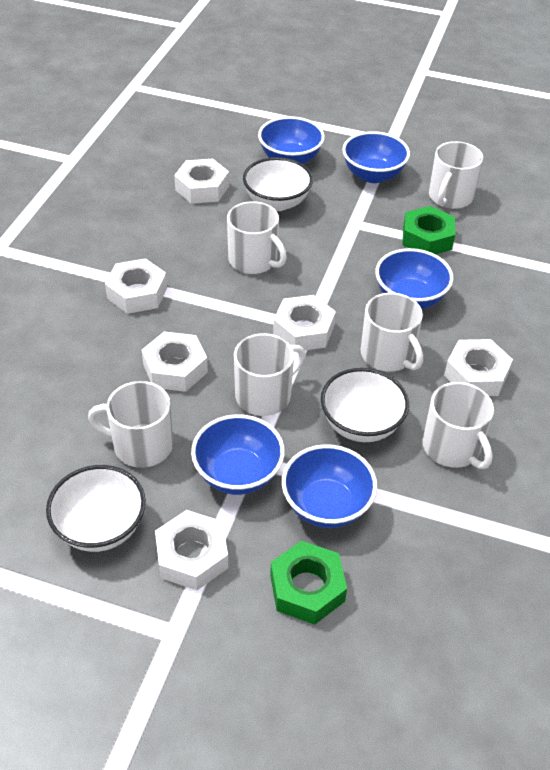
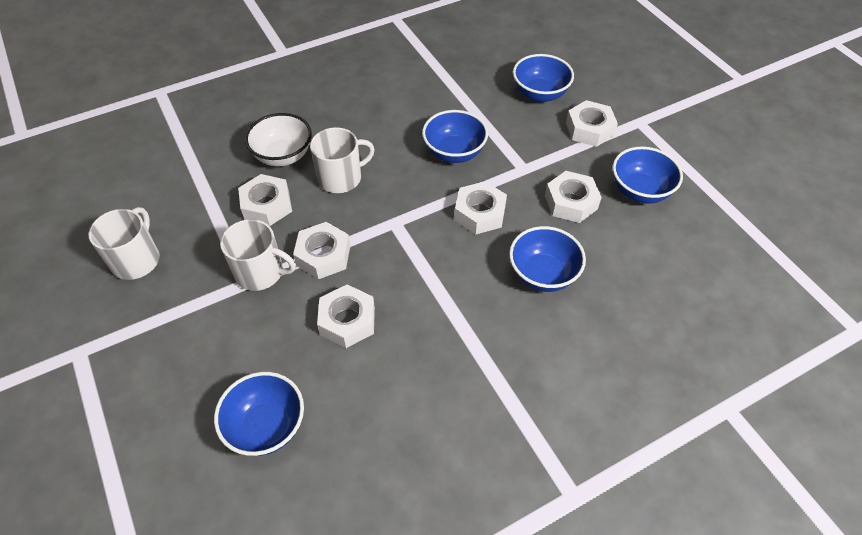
green nut: [270,541,347,625] [402,206,455,255] = 2 -> none = 0
white bowl: [46,465,146,552] [243,157,313,211] [321,368,409,442] = 3 -> [245,113,312,166] = 1
white mug: [88,381,173,468] [227,201,287,274] [234,333,305,416] [361,293,423,372] [423,382,494,469] [429,141,483,209] = 6 -> [88,207,160,280] [220,219,296,291] [310,127,375,193] = 3

